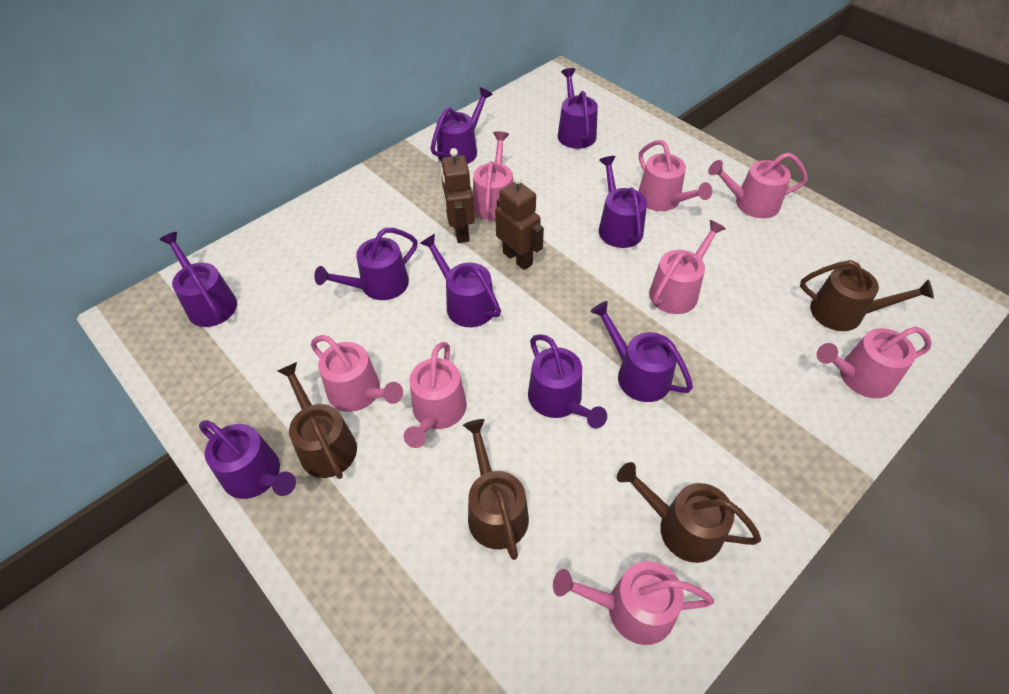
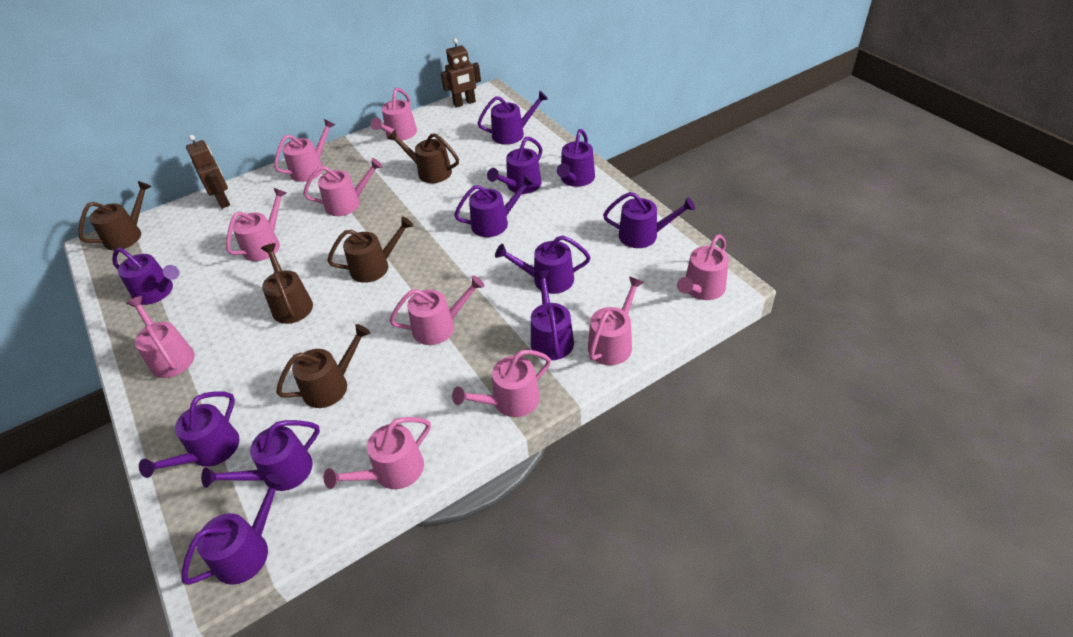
brown watering can: [277,362,357,479] [463,419,529,560] [617,462,761,563] [800,260,934,331] = 4 -> [78,181,152,250] [261,243,313,324] [276,324,370,408] [327,216,413,283] [387,130,459,183] = 5
pink watering can: [311,335,403,412] [404,342,467,448] [473,131,513,221] [553,561,714,645] [639,140,712,211] [649,220,726,314] [708,153,808,218] [817,326,932,398] = 8 -> [126,296,195,378] [226,188,287,261] [274,119,335,182] [303,158,383,216] [324,417,431,489] [371,88,417,141] [389,275,485,345] [452,350,551,417] [588,277,644,365] [677,234,729,300] = 10
purple watering can: [159,232,237,327] [199,421,296,499] [314,228,418,300] [420,234,501,327] [430,87,493,164] [528,334,607,429] [558,68,598,149] [590,301,693,402] [599,156,647,248] = 9 -> [112,247,179,305] [139,391,239,478] [181,474,286,585] [201,420,320,491] [454,175,535,237] [478,91,548,145] [487,137,542,194] [495,235,591,294] [531,270,574,360] [557,129,595,187] [603,192,695,248] = 11

